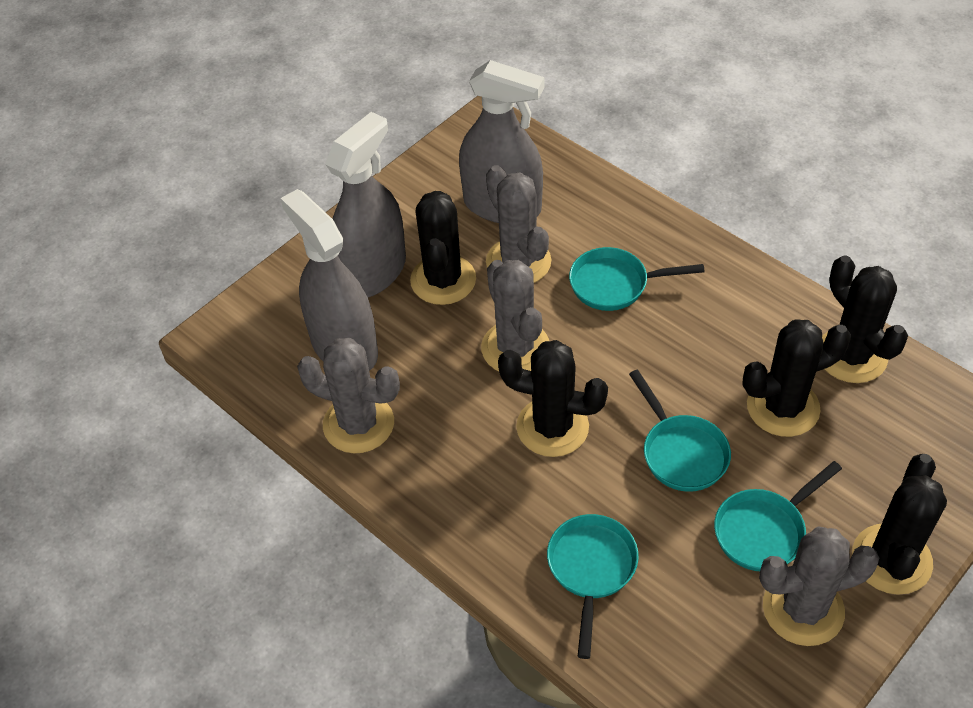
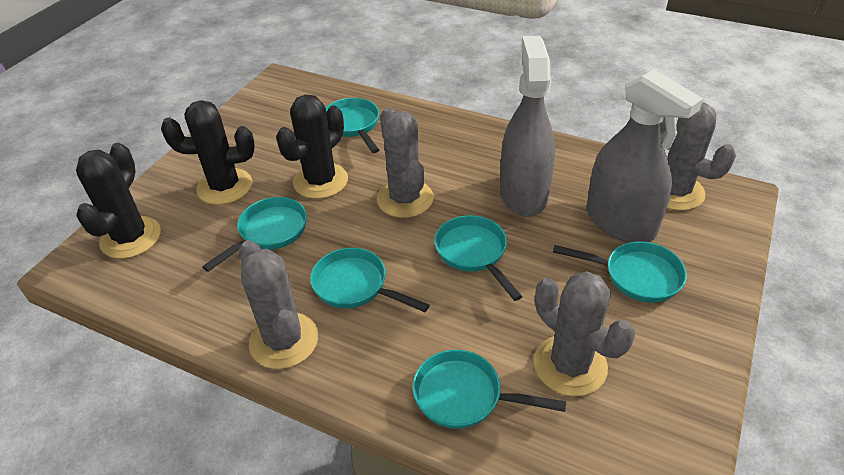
black cactus: [410,191,476,305] [498,340,608,457] [742,319,851,437] [822,255,908,383] [852,454,947,595] = 5 -> [76,143,161,259] [161,100,255,205] [276,94,348,199] = 3
grey spray bottle: [280,189,378,371] [325,112,406,297] [459,60,544,223] = 3 -> [500,36,555,217] [587,69,703,243] = 2
turquoise pan: [547,514,639,659] [569,247,705,311] [629,370,731,492] [714,461,842,571] = 4 -> [202,197,307,272] [310,248,430,312] [325,98,379,153] [413,350,566,429] [435,215,523,301] [553,241,687,303] = 6

